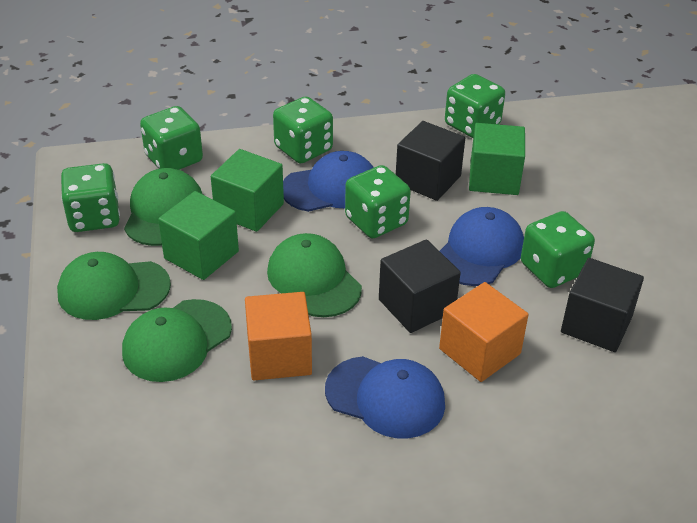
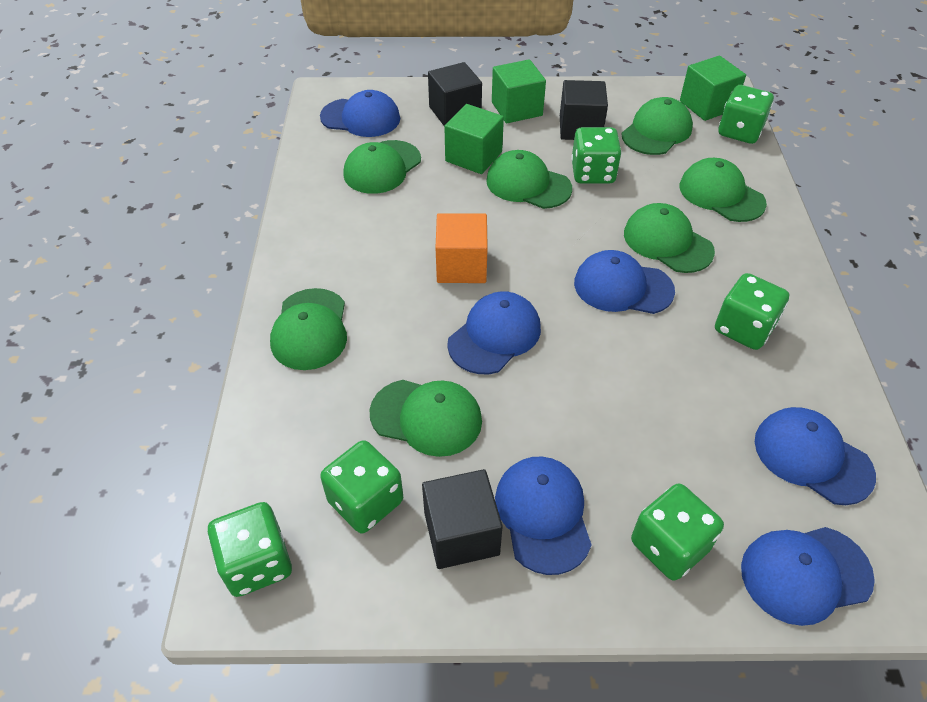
blue cap: [283,151,374,212] [325,356,445,439] [440,207,524,286] = 3 -> [320,90,400,137] [447,291,541,374] [495,457,592,575] [574,250,675,314] [741,527,875,626] [755,407,876,505] = 6
green cap: [57,252,171,320] [122,299,232,382] [124,168,202,246] [267,233,362,317] = 4 -> [270,288,347,370] [343,140,421,194] [370,380,482,457] [486,150,572,209] [621,97,693,155] [624,203,715,273] [680,158,767,222] = 7
orange cube: [245,292,312,380] [439,282,529,382] = 2 -> [435,213,488,283] = 1

